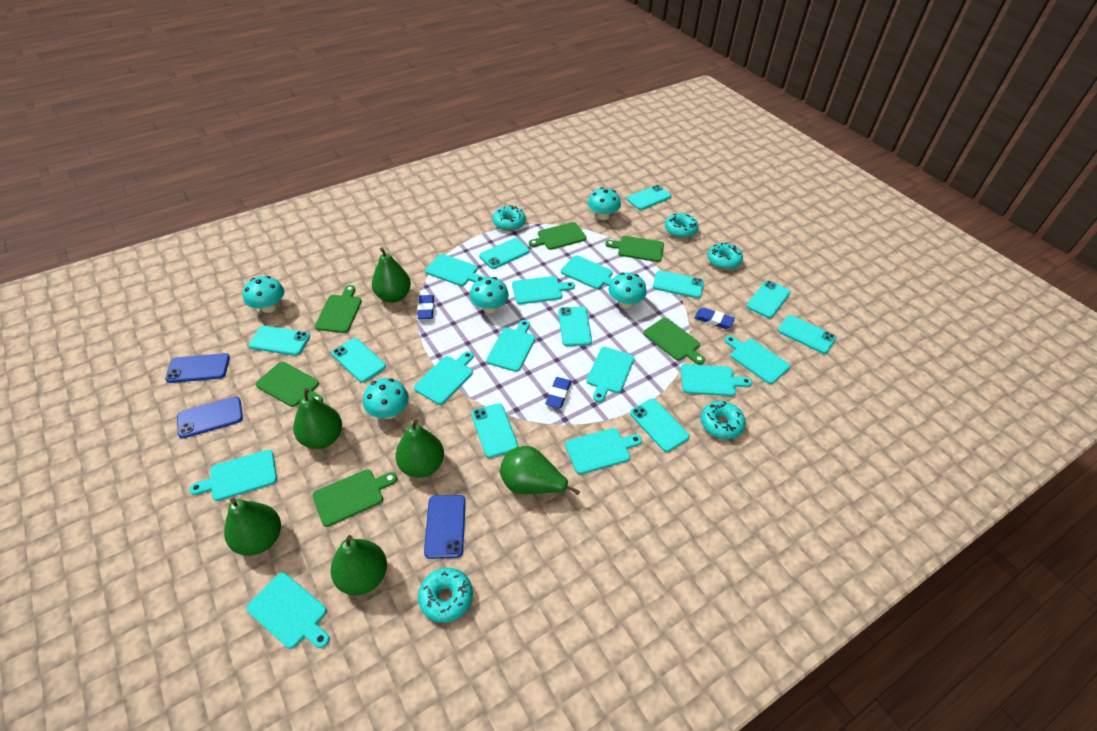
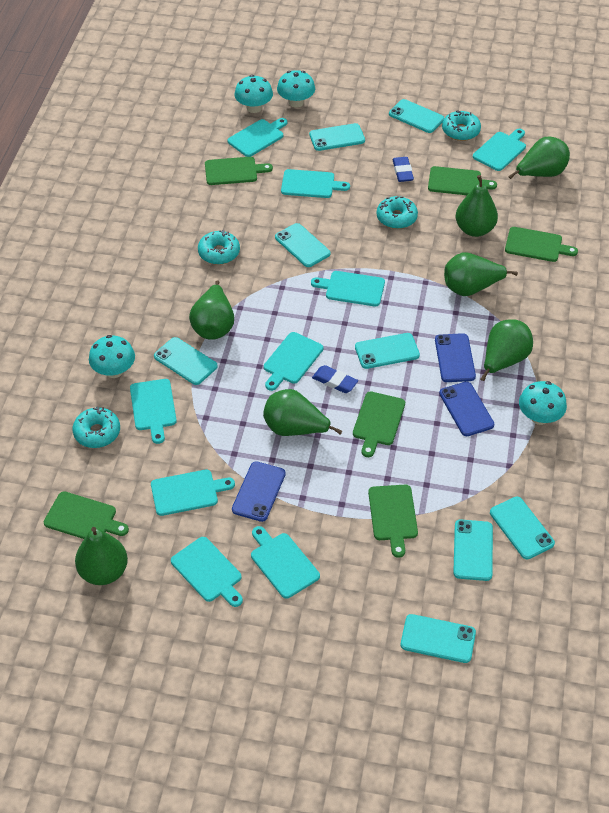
blue eraser: [418,295,434,319] [545,377,571,408] [694,308,735,329] = 3 -> [312,365,358,393] [392,157,414,182] = 2
green pear: [224,498,281,556] [293,388,342,449] [331,535,387,595] [372,248,411,302] [395,419,444,478] [500,446,580,495] = 6 -> [75,527,128,585] [189,280,234,340] [263,389,342,436] [444,252,518,296] [456,175,498,237] [480,319,533,381] [508,137,570,179] = 7
turquoise cutting board: [189,450,277,501] [246,573,330,649] [414,351,473,405] [425,254,484,286] [486,320,535,372] [512,276,575,304] [561,255,613,289] [565,428,642,474] [587,347,634,402] [680,364,752,396] [725,336,790,384] = 11 -> [130,379,177,444] [151,470,235,516] [171,537,243,607] [227,118,287,157] [251,526,320,599] [264,332,323,391] [281,169,350,198] [311,271,385,306] [473,129,526,171] = 9
turquoise donut: [418,568,473,623] [492,205,526,231] [665,213,698,238] [701,401,746,439] [707,243,743,270] = 5 -> [73,406,120,448] [198,230,240,265] [377,196,418,229] [442,110,481,141] = 4
turquoise mushroom: [243,276,284,313] [363,378,409,419] [470,277,509,313] [588,187,621,220] [608,273,647,308] = 5 -> [89,335,135,378] [234,75,273,113] [277,70,315,107] [519,381,567,425] = 4
turquoise phone: [249,326,310,356] [332,338,386,383] [472,403,518,458] [479,238,530,269] [558,306,592,346] [627,185,672,210] [630,399,690,452] [653,270,704,298] [746,280,791,318] [778,315,836,354] = 10 -> [154,337,218,385] [275,223,331,267] [309,123,365,151] [355,333,420,369] [389,99,444,133] [401,614,476,663] [453,519,493,581] [490,497,555,559] = 8

